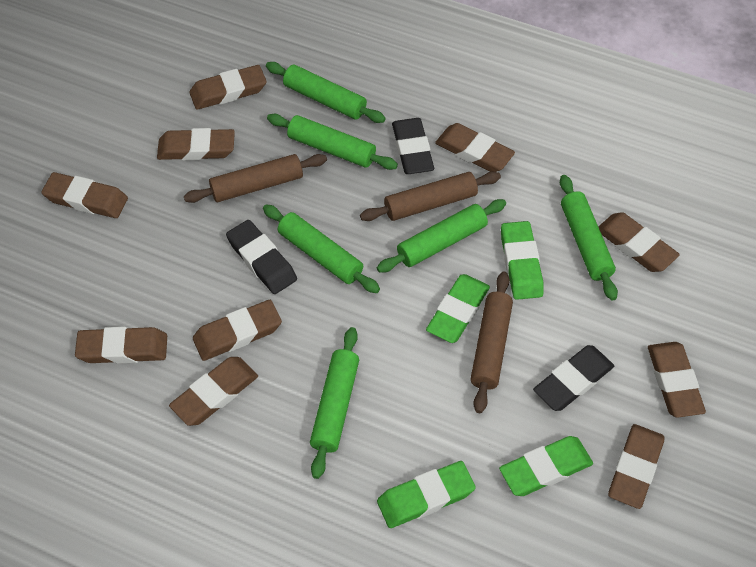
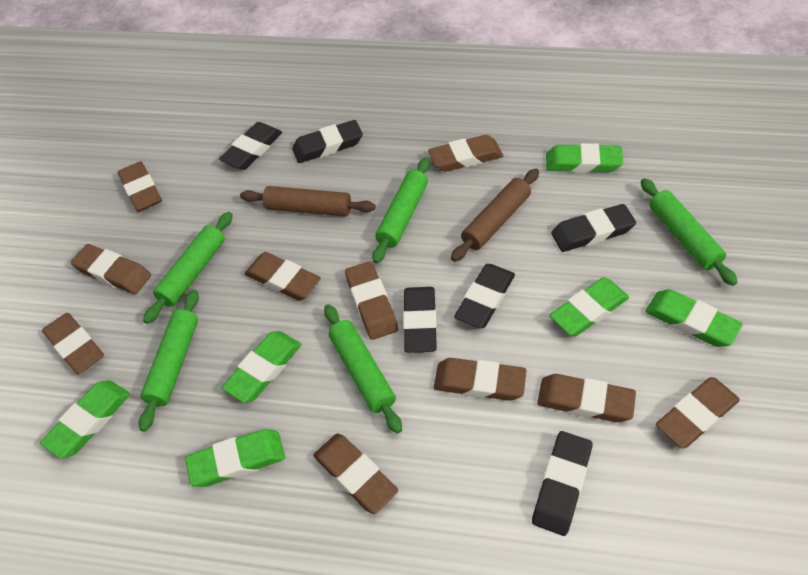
black eraser: [226,220,297,294] [392,118,434,174] [533,345,614,411] = 3 -> [219,122,282,170] [292,120,363,163] [403,287,437,353] [454,264,515,329] [532,431,592,536] [551,204,636,252] = 6
brown rolling pin: [184,154,327,203] [360,171,501,221] [471,272,513,413] = 3 -> [240,186,375,217] [451,169,539,262] = 2
green eraser: [377,461,476,528] [426,274,490,343] [499,436,593,496] [501,221,544,300] = 4 -> [40,380,130,459] [185,429,285,487] [222,331,301,403] [546,143,623,173] [550,277,629,336] [645,289,743,347] = 6
green rolling pin: [263,204,380,293] [266,62,386,123] [267,114,398,170] [310,327,359,479] [377,199,506,273] [560,175,618,301] = 6 -> [139,290,199,432] [143,212,233,324] [324,304,402,433] [372,157,430,264] [641,178,738,286] = 5

